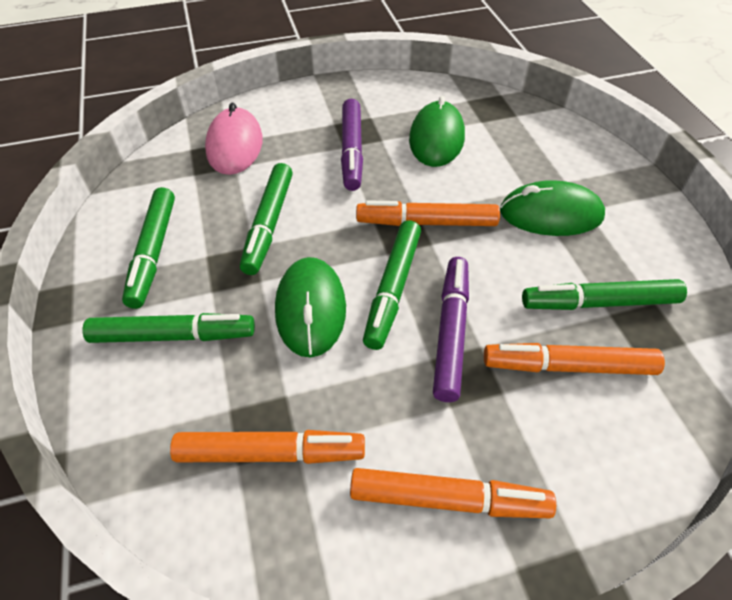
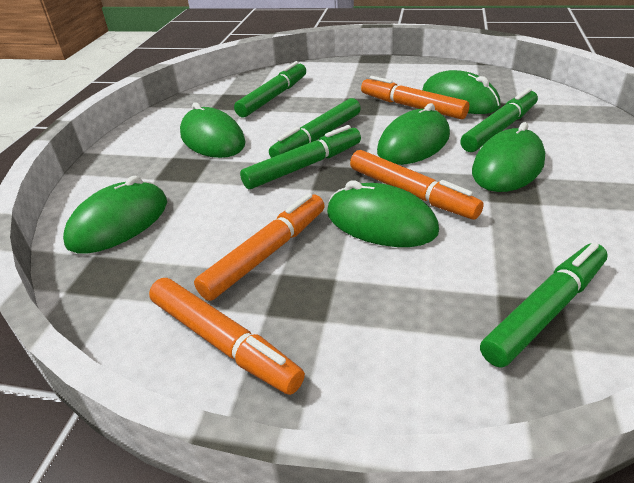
green mouse: [275,257,346,357] [409,96,465,167] [500,180,605,236] = 3 -> [63,176,167,254] [180,102,246,158] [327,180,439,247] [377,103,450,165] [422,70,501,114] [472,122,545,192] = 6
pink mouse: [205,102,263,175] = 1 -> none = 0
purple marker: [341,99,363,191] [433,257,469,402] = 2 -> none = 0

